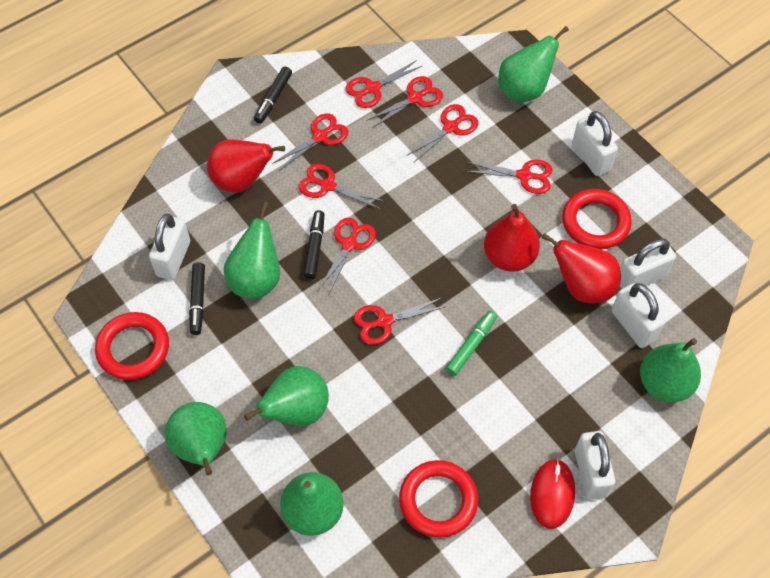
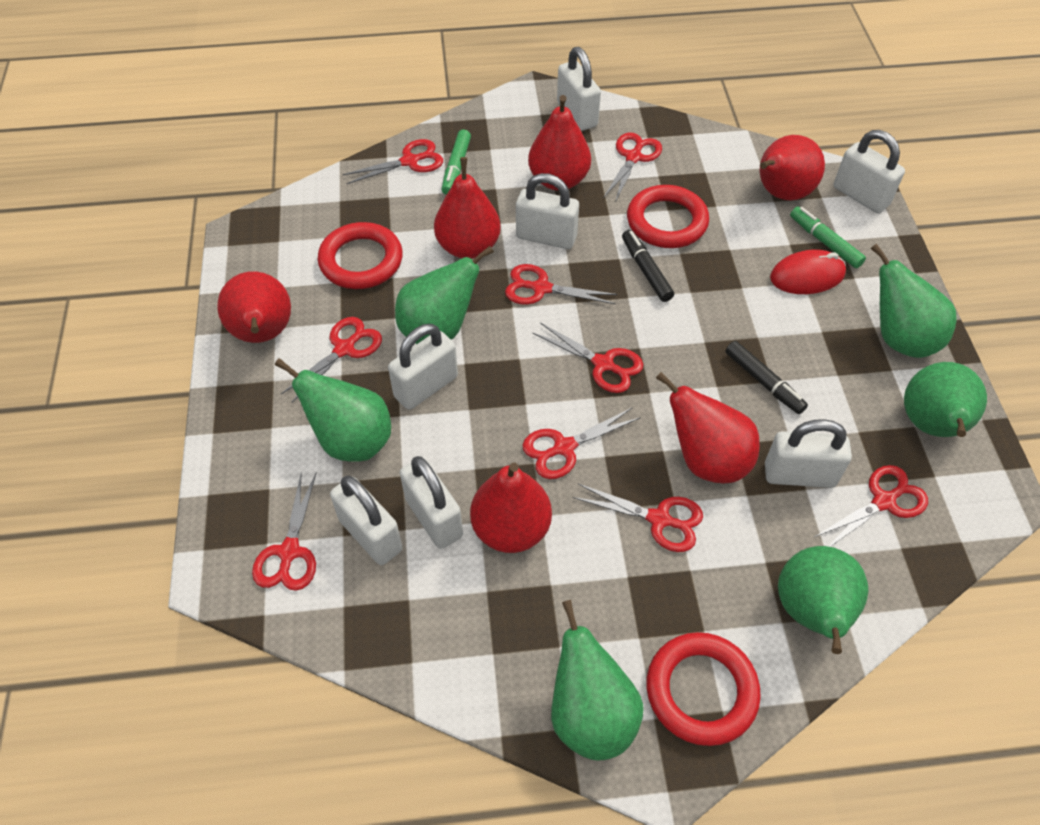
black marker: [189,262,205,335] [254,67,292,124] [304,210,324,279] = 3 -> [622,230,674,302] [725,341,808,414] = 2
green marker: [446,311,497,376] = 1 -> [441,130,471,195] [790,206,866,268] = 2
red pear: [207,139,285,192] [484,204,540,272] [542,233,621,303] = 3 -> [218,271,291,343] [434,157,501,259] [470,462,552,553] [528,95,591,191] [656,372,760,483] [760,135,825,200] = 6
red scissors: [272,113,348,171] [298,164,384,209] [318,218,376,295] [345,60,422,108] [354,298,447,345] [366,76,443,128] [406,104,478,163] [465,160,553,194] = 8 -> [252,472,317,591] [281,317,382,403] [342,139,443,184] [505,264,618,305] [523,407,641,479] [533,323,643,393] [573,484,703,552] [604,133,662,202] [815,465,928,547] = 9
white padlock: [149,214,190,280] [572,111,618,176] [575,431,615,500] [612,283,665,348] [620,239,676,289] = 5 -> [330,476,402,565] [388,324,458,410] [400,456,463,549] [516,173,579,249] [557,47,601,131] [765,419,852,488] [833,130,905,213] = 7

